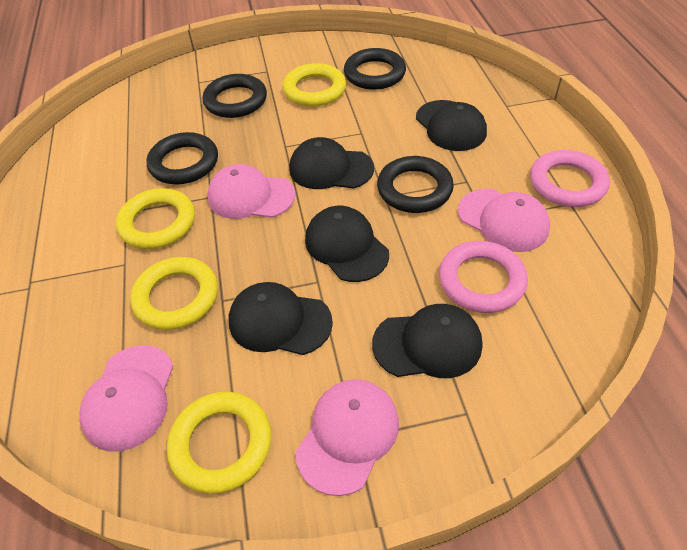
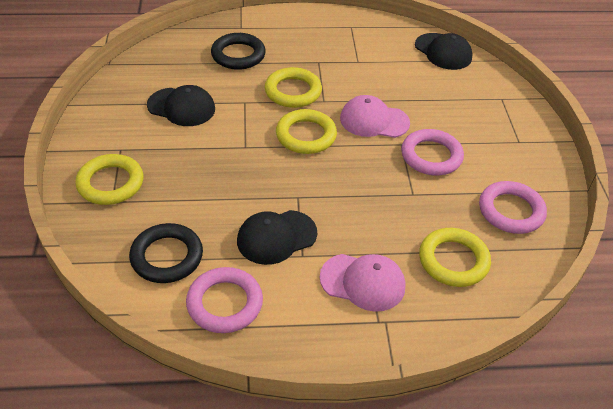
black cap: [229,282,333,355] [289,137,374,189] [305,206,389,282] [372,304,482,378] [416,100,487,151] = 5 -> [147,85,215,126] [237,210,317,265] [415,33,473,70] = 3
black ring: [146,132,218,184] [202,74,267,118] [344,48,406,90] [377,156,454,213] = 4 -> [129,223,203,283] [211,33,266,70] = 2
pink cap: [80,345,173,452] [207,164,295,219] [296,379,399,496] [458,189,550,252] = 4 -> [319,254,405,312] [340,95,410,138] = 2
pink ring: [439,241,528,313] [530,150,610,207] = 2 -> [186,267,263,333] [401,129,464,175] [479,181,547,234] = 3

